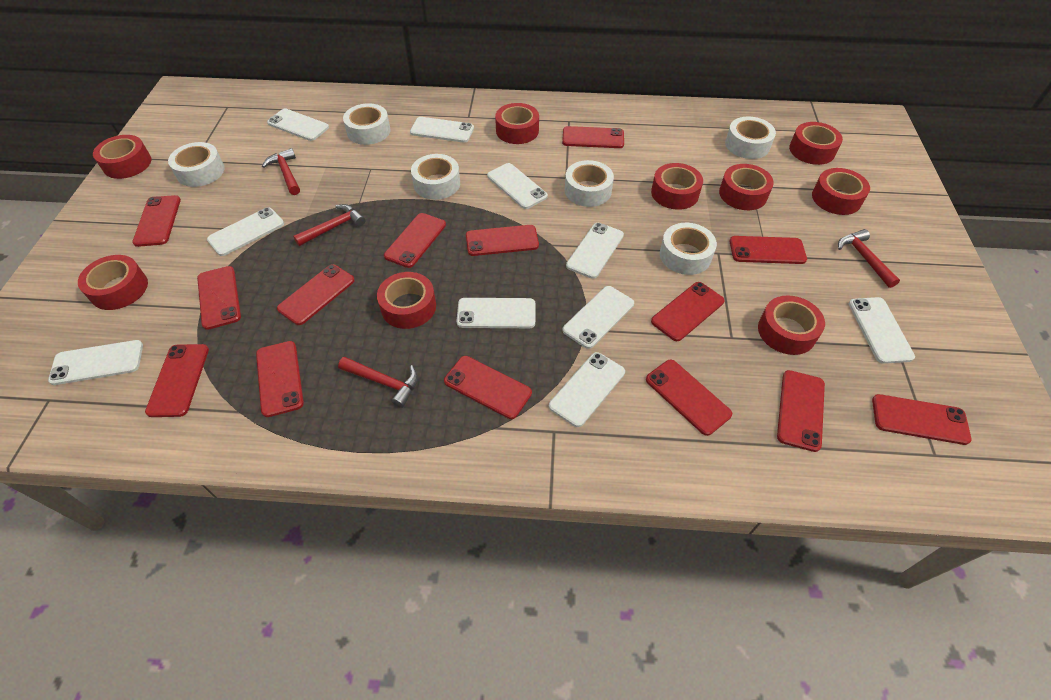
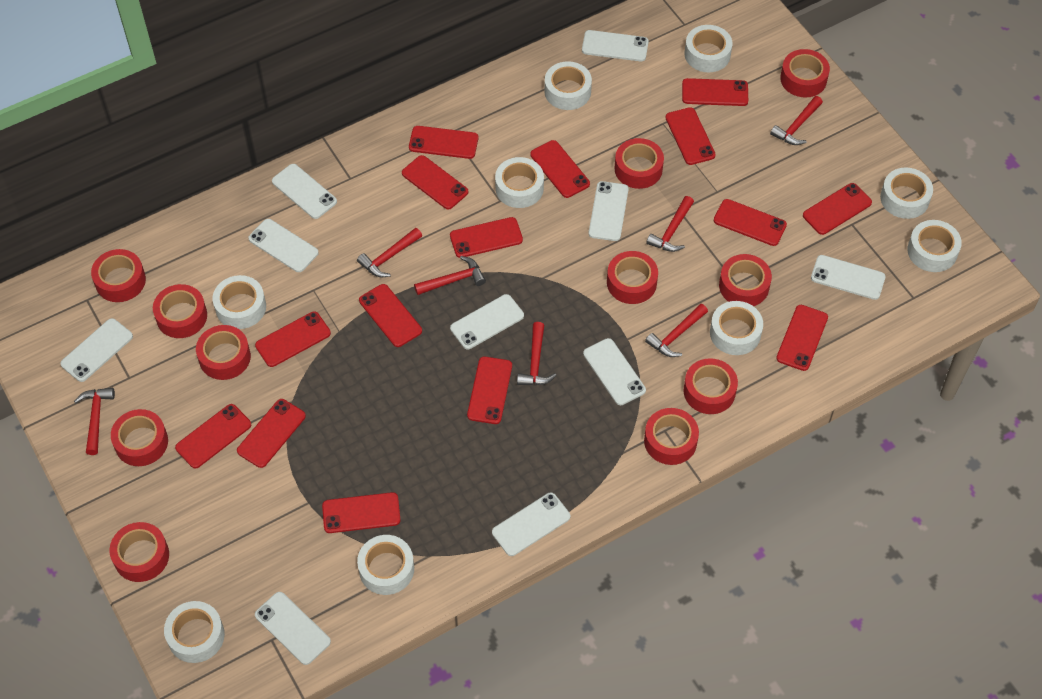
red hammer: [262,148,300,195] [293,204,365,246] [338,357,418,408] [838,229,900,288] = 4 -> [74,388,115,455] [357,228,422,277] [414,256,486,295] [517,322,557,385] [645,304,708,357] [646,196,694,252] [770,96,823,145] = 7
red phone: [132,195,181,247] [145,344,209,417] [197,266,241,330] [256,341,304,417] [277,264,355,325] [384,213,446,268] [444,356,532,419] [466,225,539,256] [562,126,624,148] [646,360,732,436] [651,282,725,341] [729,236,807,264] [777,370,825,452] [872,394,972,445] = 14 -> [175,404,251,468] [237,399,306,468] [255,311,331,367] [322,492,401,533] [359,284,422,347] [402,155,468,210] [409,126,478,159] [450,217,523,258] [467,357,512,424] [530,140,590,198] [665,107,716,165] [682,78,748,106] [714,199,787,246] [776,305,828,371] [803,183,872,235] = 15
red tape: [78,255,148,310] [93,135,151,179] [377,272,436,329] [495,103,539,144] [651,163,703,210] [719,164,774,210] [758,295,825,355] [789,122,843,165] [812,168,870,215] = 9 -> [91,249,146,302] [109,522,169,582] [111,409,168,466] [153,284,207,338] [196,325,251,380] [607,251,658,304] [614,138,664,189] [644,408,699,465] [684,358,738,414] [719,254,772,306] [780,49,830,97] = 11
white tape: [168,142,225,187] [343,103,391,145] [411,154,460,200] [565,160,614,207] [660,223,717,275] [725,117,776,159] = 6 -> [164,601,225,663] [213,275,266,329] [357,535,414,595] [495,157,544,208] [544,61,592,110] [684,25,732,72] [710,301,763,355] [880,168,933,219] [907,220,962,272] = 9

